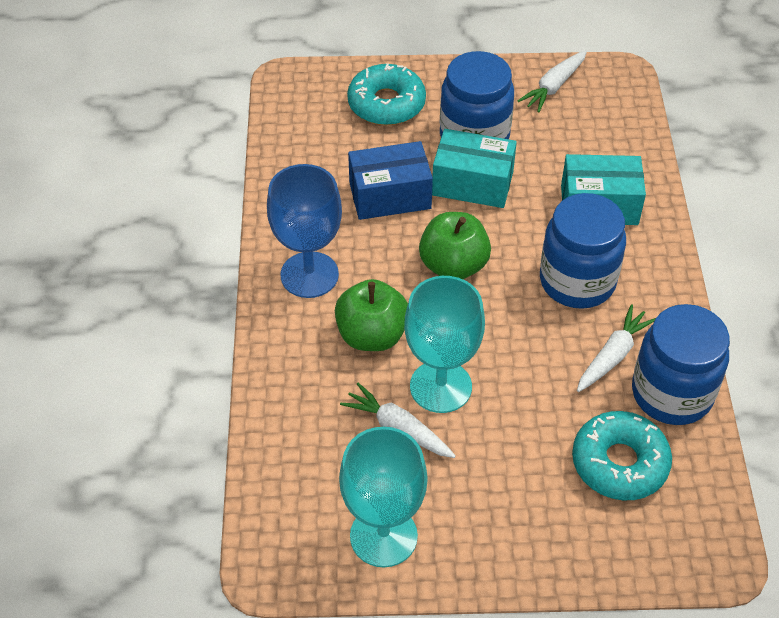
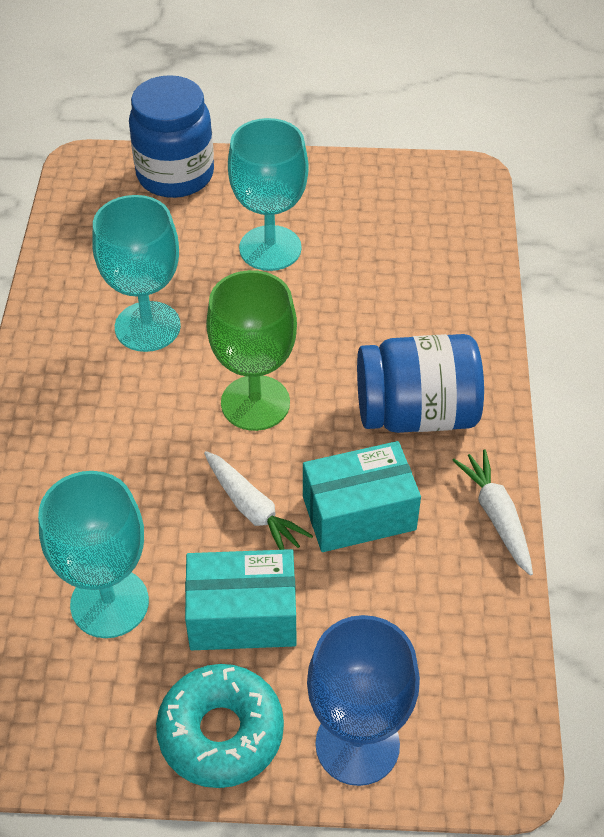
blue box: [348,141,433,220] = 1 -> none = 0
blue jar: [440,51,514,139] [540,193,626,309] [632,304,730,425] = 3 -> [129,75,214,198] [357,334,484,433] = 2
green apple: [335,279,408,351] [419,212,491,279] = 2 -> none = 0
green goblet: none = 0 -> [206,270,297,431] = 1
turquoise donut: [347,63,426,125] [572,411,672,500] = 2 -> [156,664,284,788] = 1
turquoise goblet: [339,427,427,567] [404,276,485,413] = 2 -> [38,471,149,638] [92,195,181,352] [228,118,309,271] = 3
white carrot: [340,383,456,458] [517,50,587,112] [577,304,656,392] = 3 -> [204,451,313,550] [452,450,533,576] = 2

